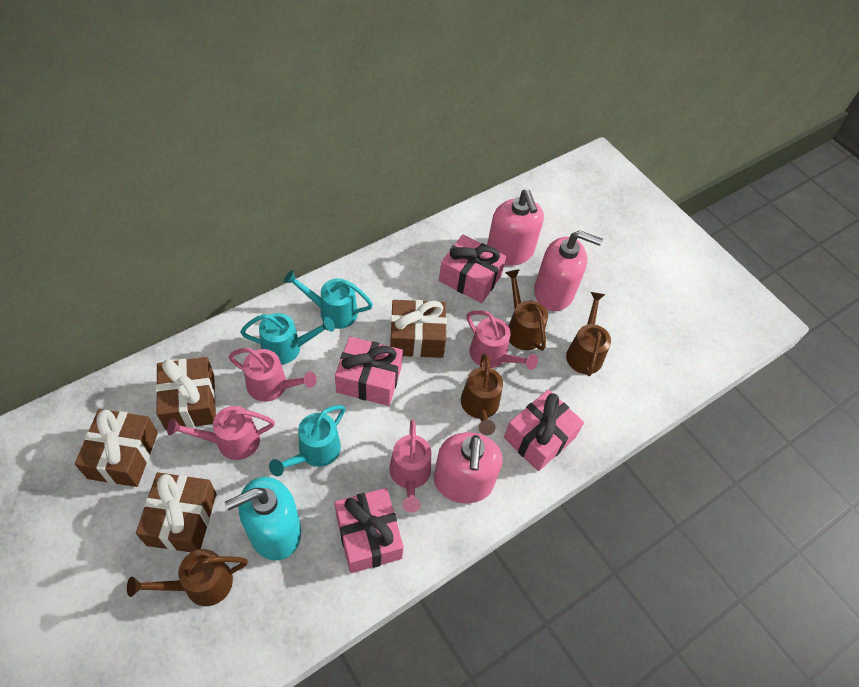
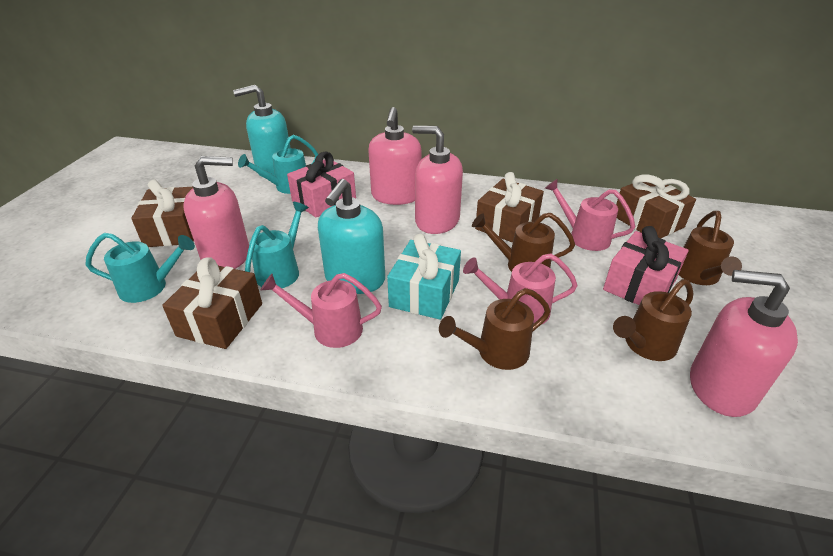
pink gift: [335,337,403,406] [335,488,404,573] [439,234,506,303] [504,389,584,471] = 4 -> [287,151,356,218] [603,226,689,305] = 2
pink soap dispenser: [434,432,503,503] [487,190,544,266] [534,231,603,311] = 3 -> [183,156,249,269] [368,107,422,205] [412,126,463,234] [690,270,798,417] = 4
pink watering can: [167,406,275,460] [229,348,317,402] [389,420,431,513] [466,310,538,370] = 4 -> [261,273,382,348] [463,253,578,325] [545,179,635,251] = 3
turquoise gift: none = 0 -> [387,234,461,320] = 1
turquoise soap dispenser: [225,477,301,560] = 1 -> [233,85,290,178] [318,179,385,294] = 2

